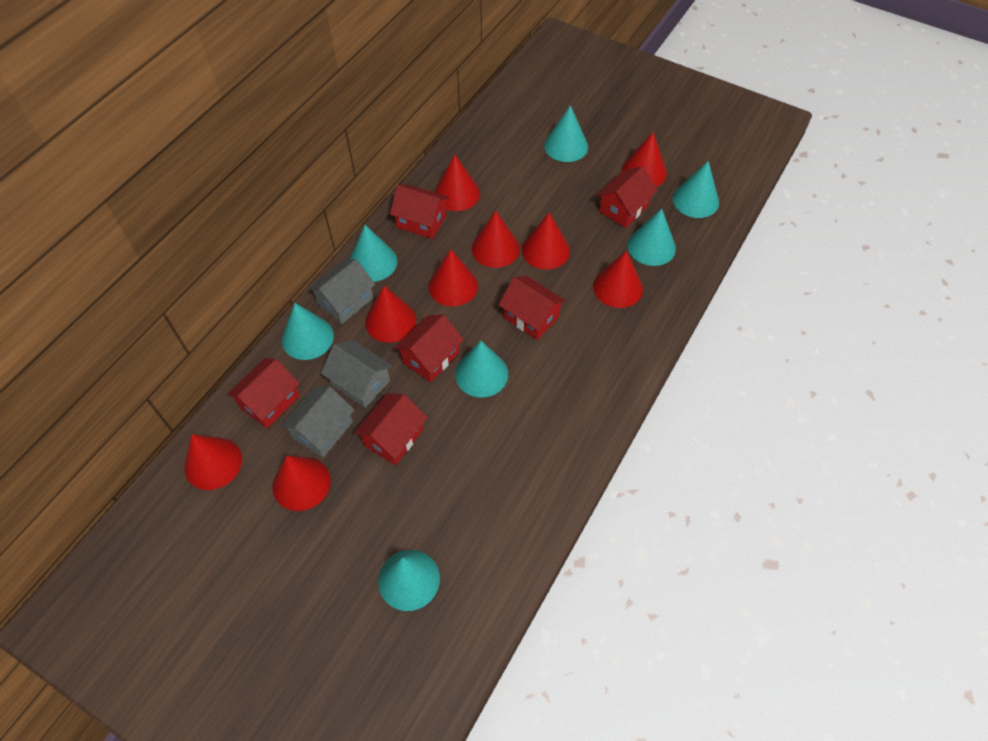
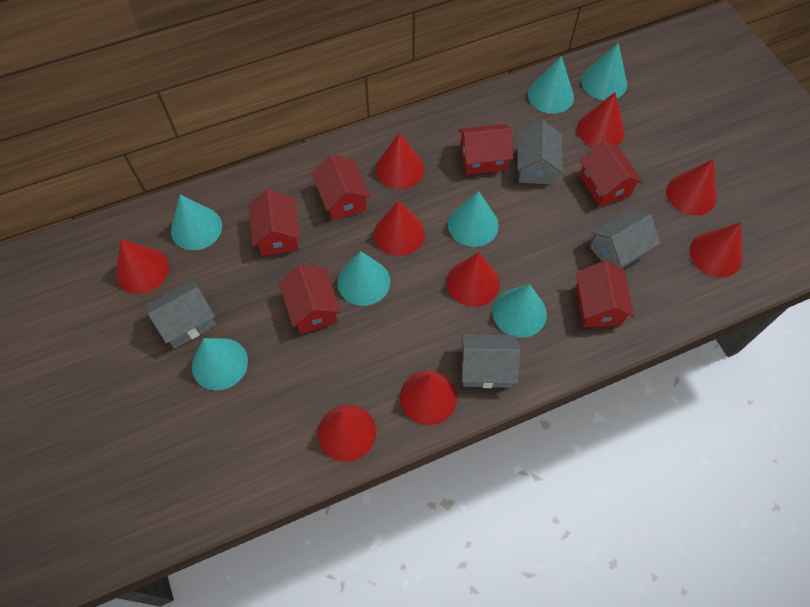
grey house: [281,386,354,458] [308,259,375,324] [321,340,392,408] = 3 -> [145,280,216,348] [462,334,520,388] [517,120,563,185] [590,210,660,269] = 4

